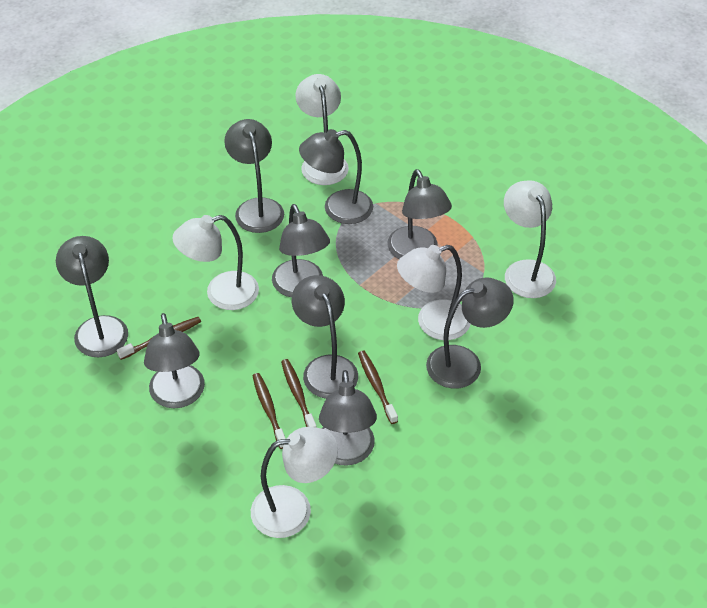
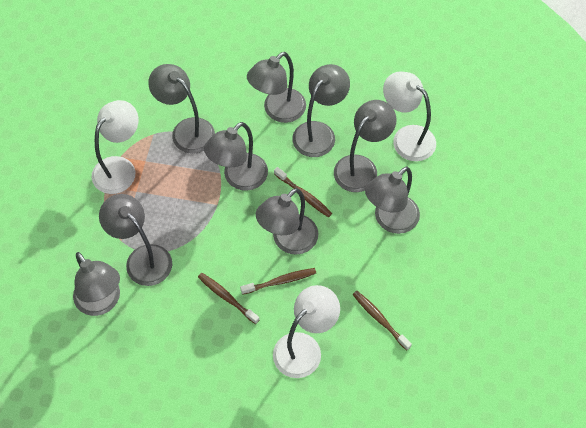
white lamp: [172,215,259,310] [251,427,338,538] [295,74,349,185] [397,245,471,340] [504,180,556,298] = 5 -> [92,100,139,194] [273,285,340,378] [383,71,436,161] = 3

